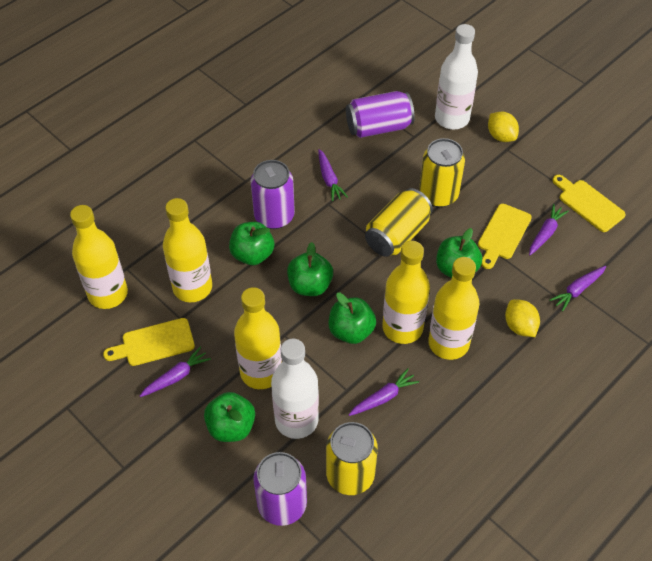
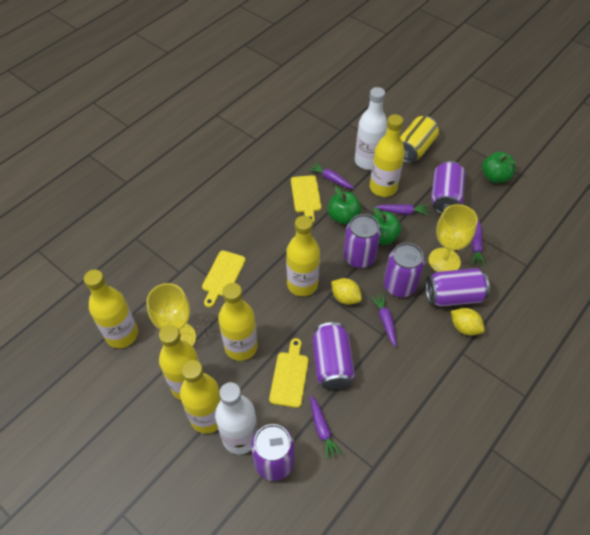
green apple: [204,392,255,442] [229,222,274,265] [287,242,333,296] [329,293,376,344] [436,228,482,278] = 5 -> [328,186,361,224] [372,207,402,245] [482,152,516,183] = 3
purple can: [250,160,295,229] [253,452,307,526] [346,91,414,138] = 3 -> [251,424,294,481] [312,322,355,390] [344,214,381,268] [384,243,425,297] [426,268,490,307] [431,161,465,214] = 6
yellow bottle: [70,205,128,309] [163,198,212,302] [234,287,282,389] [382,241,430,344] [428,257,480,360] = 5 -> [84,270,138,348] [159,325,199,400] [180,360,221,434] [218,283,258,361] [286,216,320,296] [370,114,405,197] = 6
yellow can: [326,422,378,495] [365,188,433,257] [419,138,465,207] = 3 -> [400,116,439,163] = 1
yellow goblet: none = 0 -> [146,283,196,346] [429,204,478,272] = 2

